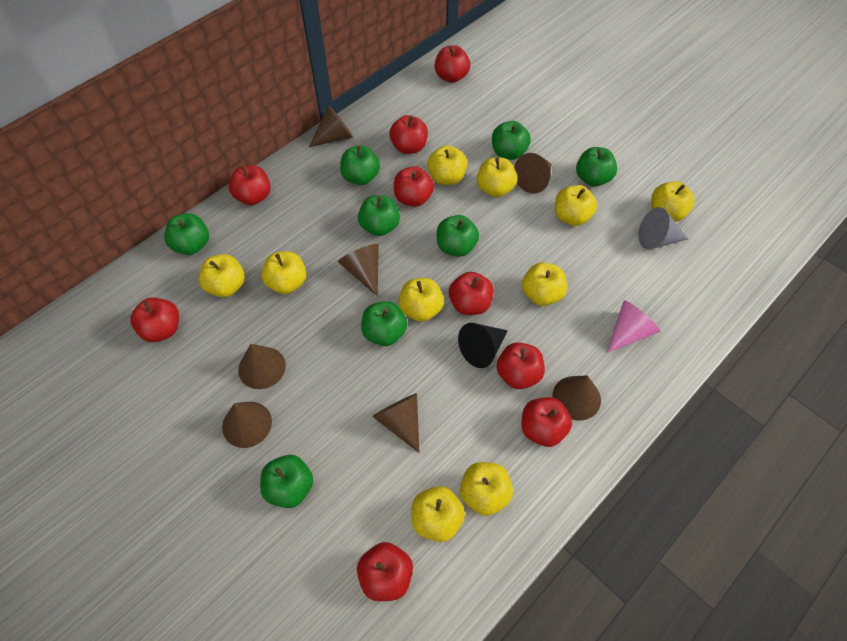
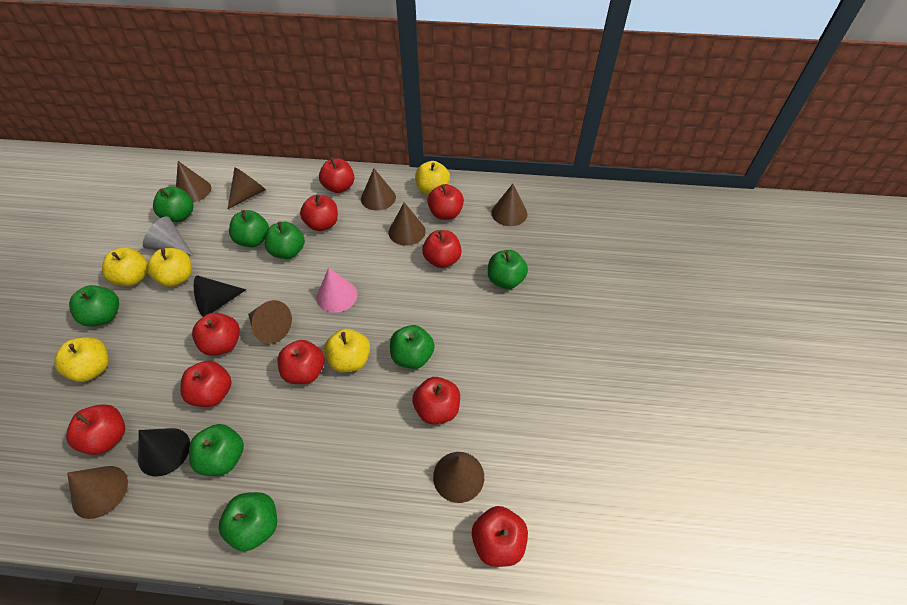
black cone: [458,323,508,368] = 1 -> [138,428,190,477] [194,276,246,317] = 2
brown cone: [222,402,272,448] [238,344,286,389] [309,105,353,147] [338,244,379,296] [372,393,419,453] [514,153,551,194] [552,375,601,421] = 7 -> [67,466,128,519] [176,161,211,202] [228,167,266,209] [248,300,292,344] [361,169,396,210] [389,202,426,246] [433,452,484,503] [491,184,527,226] = 8
red apple: [130,298,179,342] [229,165,271,205] [357,542,413,601] [389,115,428,154] [394,166,434,207] [434,46,470,83] [449,272,494,315] [497,342,545,389] [521,397,572,447] = 9 -> [66,404,125,455] [180,361,232,407] [192,313,240,356] [278,340,325,384] [300,194,338,231] [319,157,354,193] [412,377,460,425] [422,230,462,268] [427,184,464,220] [472,506,528,567] = 10
yellow apple: [199,254,245,297] [261,251,306,294] [399,278,444,322] [411,486,465,542] [427,145,467,185] [460,462,513,516] [477,157,517,197] [522,263,567,306] [555,185,597,226] [651,181,695,222] = 10 -> [54,337,109,382] [102,247,148,286] [147,248,192,287] [324,328,370,372] [415,161,450,195] = 5

